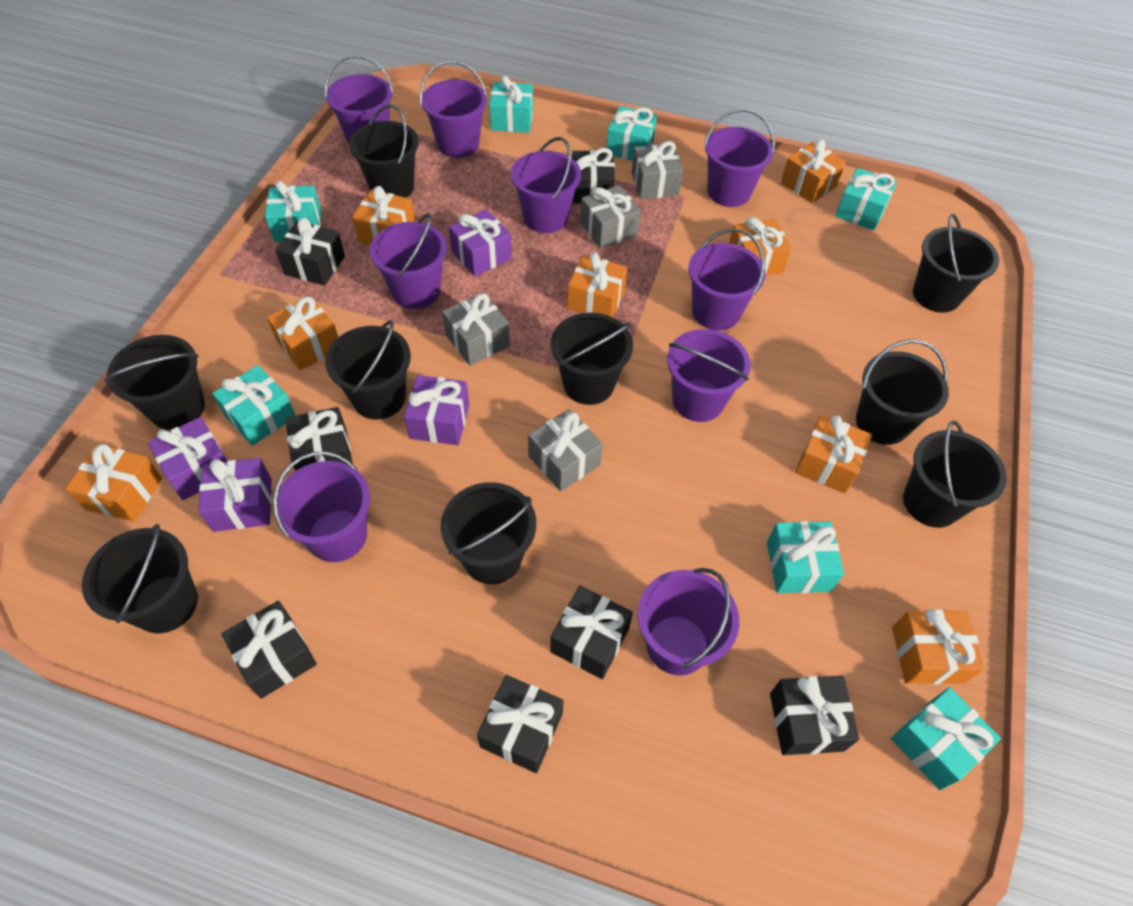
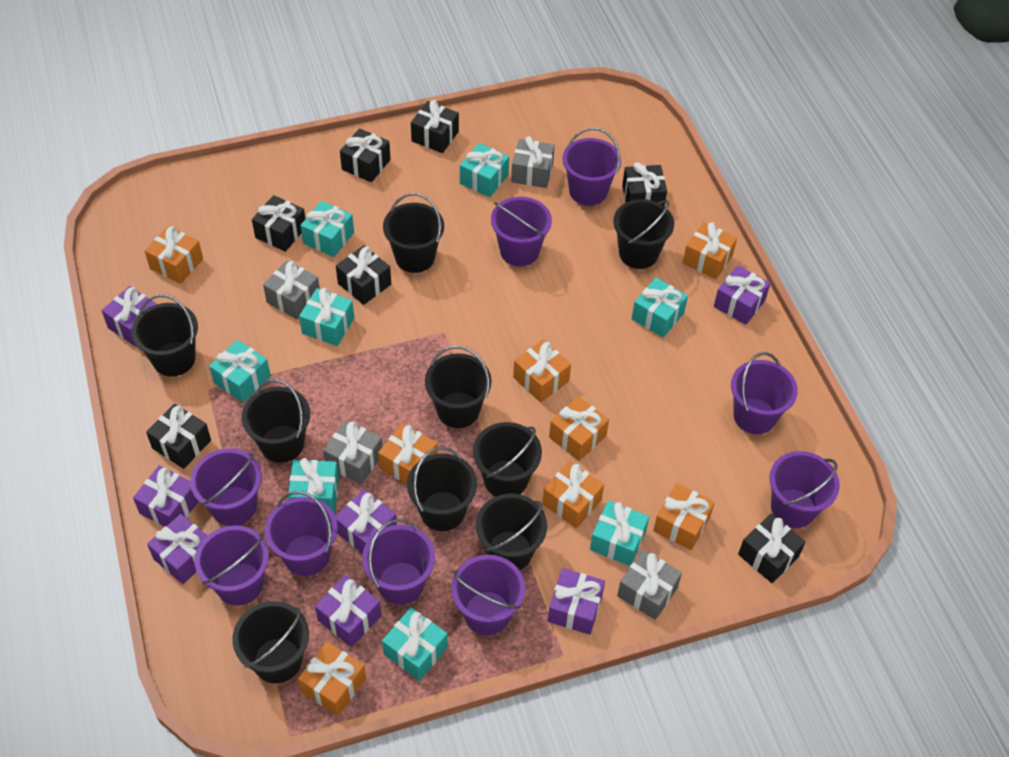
purple gift: [148,417,227,500] [198,458,272,532] [404,375,469,445] [449,209,512,276] = 4 -> [102,286,157,347] [133,466,199,527] [147,514,208,584] [315,575,382,647] [335,489,397,554] [548,568,605,635] [714,265,770,325] = 7
turquoise gift: [212,365,296,446] [265,181,321,242] [489,75,533,133] [606,106,657,161] [767,521,844,593] [835,168,897,230] [891,687,1001,790] = 7 -> [209,340,271,403] [288,458,339,514] [299,288,354,346] [300,201,354,257] [382,607,448,681] [460,143,509,197] [590,500,649,566] [632,278,688,338] = 8

